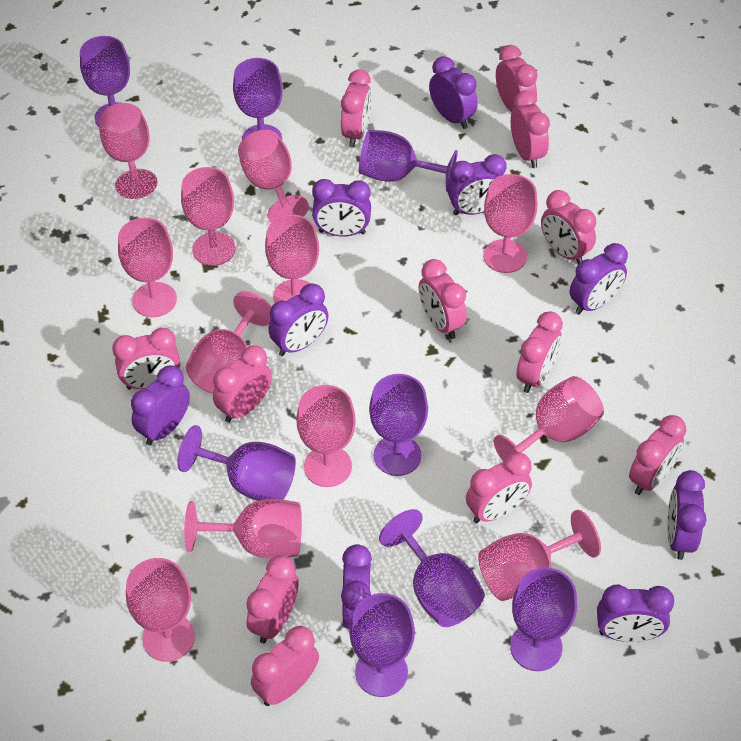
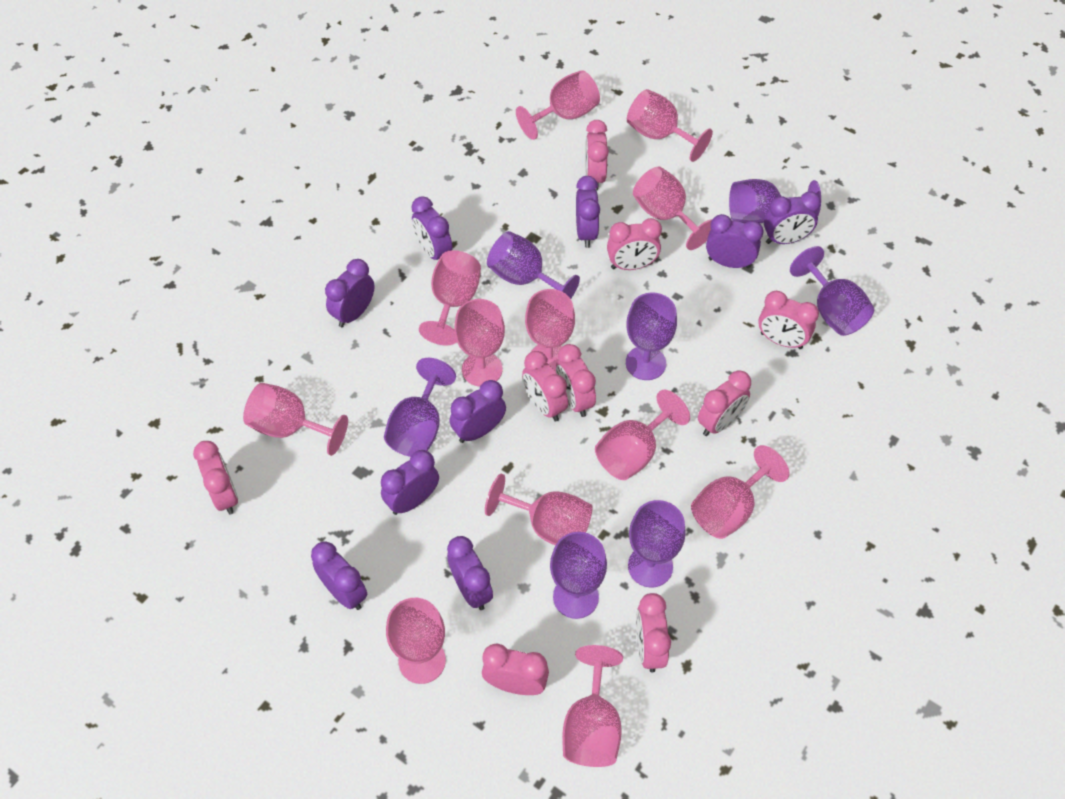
pink clock: [112,328,180,390] [213,345,272,423] [246,556,299,643] [251,626,319,706] [341,69,372,147] [419,259,467,339] [466,452,532,523] [496,45,538,112] [511,91,550,168] [516,311,563,393] [541,190,596,264] [629,415,686,495] = 12 -> [193,441,238,515] [482,643,549,695] [522,351,568,422] [556,344,596,417] [585,120,609,191] [607,218,662,270] [636,593,671,673] [698,370,751,436] [758,291,819,349] = 9
purple goblet: [80,36,130,127] [177,425,296,501] [233,58,283,140] [350,593,415,697] [359,130,458,192] [369,374,428,476] [379,509,485,627] [510,567,577,671] = 8 -> [384,358,456,457] [487,231,580,299] [550,532,607,619] [626,292,677,380] [628,500,686,587] [729,179,821,223] [790,246,874,336] = 7

